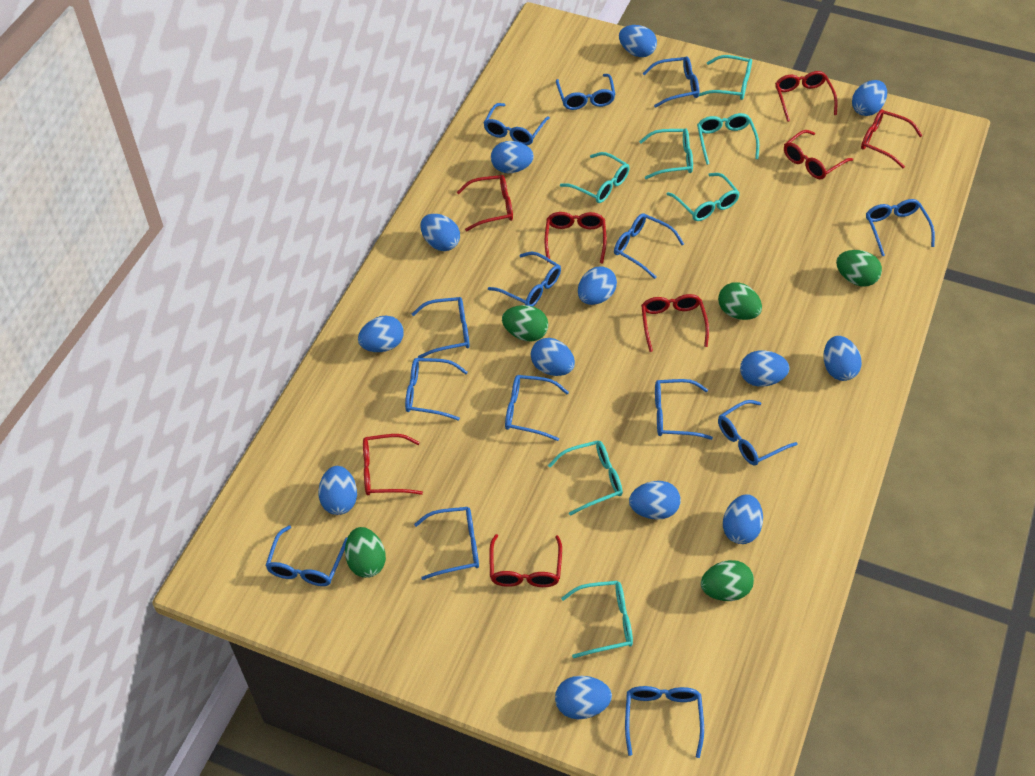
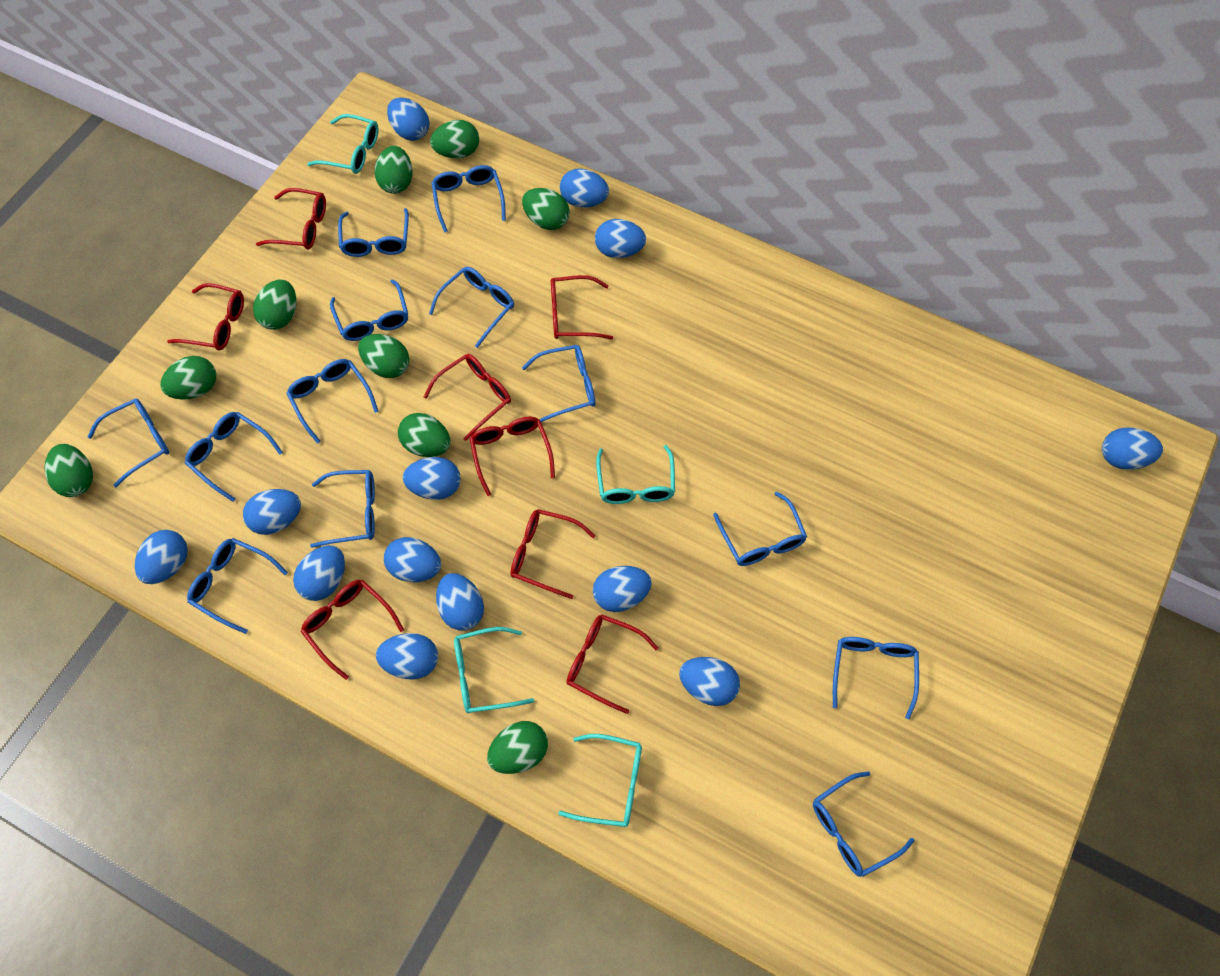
blue glasses: [265,525,347,586] [405,358,468,421] [412,297,470,358] [414,507,479,580] [484,103,550,145] [488,252,561,306] [505,375,569,441] [556,74,616,110] [614,213,684,279] [625,686,704,758] [642,56,699,108] [655,379,713,440] [718,400,798,466] [866,199,935,256] = 14 -> [87,399,169,487] [185,412,283,502] [187,538,288,634] [286,359,379,444] [310,470,375,548] [330,279,408,341] [338,208,409,257] [429,267,514,348] [431,165,506,233] [522,345,596,422] [713,492,807,566] [813,771,914,877] [833,637,919,719] = 13
green egg: [345,527,386,578] [502,305,548,341] [701,560,754,601] [718,282,762,320] [836,250,882,287] = 5 -> [44,444,93,497] [160,356,216,400] [253,280,296,330] [358,334,409,378] [375,146,413,194] [398,413,450,457] [430,120,479,158] [487,721,548,774] [522,188,570,230] = 9
turquoise glasses: [548,440,623,516] [560,152,630,203] [561,581,633,658] [639,128,693,179] [667,173,740,221] [697,113,759,165] [699,55,752,100] = 7 -> [307,114,378,174] [454,627,534,713] [558,734,642,827] [596,445,675,504] = 4

